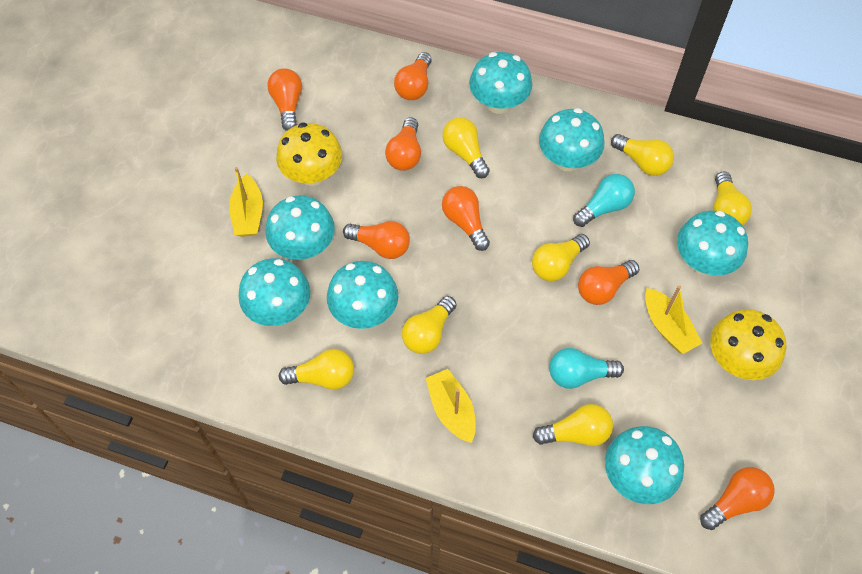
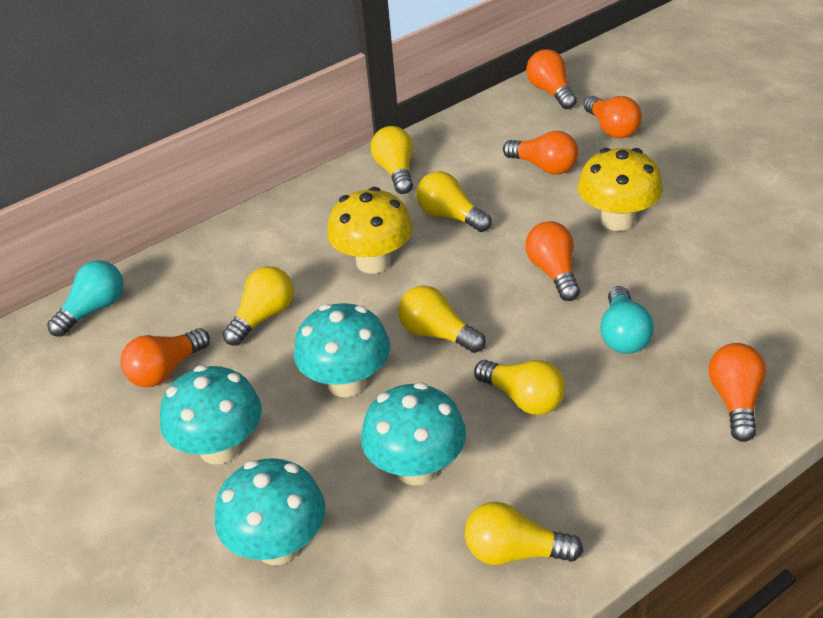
orange light bulb: [267,68,302,131] [343,221,410,259] [385,117,421,171] [394,52,432,100] [442,186,490,251] [578,260,639,305] [700,467,775,530] = 7 -> [120,328,210,387] [503,131,578,175] [525,221,580,301] [526,49,577,109] [584,96,642,139] [709,343,766,442] = 6
turquoise mushroom: [239,258,310,326] [266,195,335,260] [327,261,398,329] [469,52,532,114] [539,108,604,171] [605,426,684,504] [677,211,748,276] = 7 -> [160,365,262,464] [214,458,325,565] [294,303,390,397] [361,382,466,485] = 4
yellow boat: [229,167,263,237] [426,369,476,443] [645,285,702,354] = 3 -> none = 0
yellow light bulb: [278,349,354,390] [402,296,456,354] [442,117,490,178] [532,234,590,281] [533,404,613,446] [611,134,674,176] [713,171,752,225] = 7 -> [223,266,293,346] [370,126,413,194] [398,285,486,353] [417,171,492,232] [465,502,583,565] [474,360,565,415] = 6

